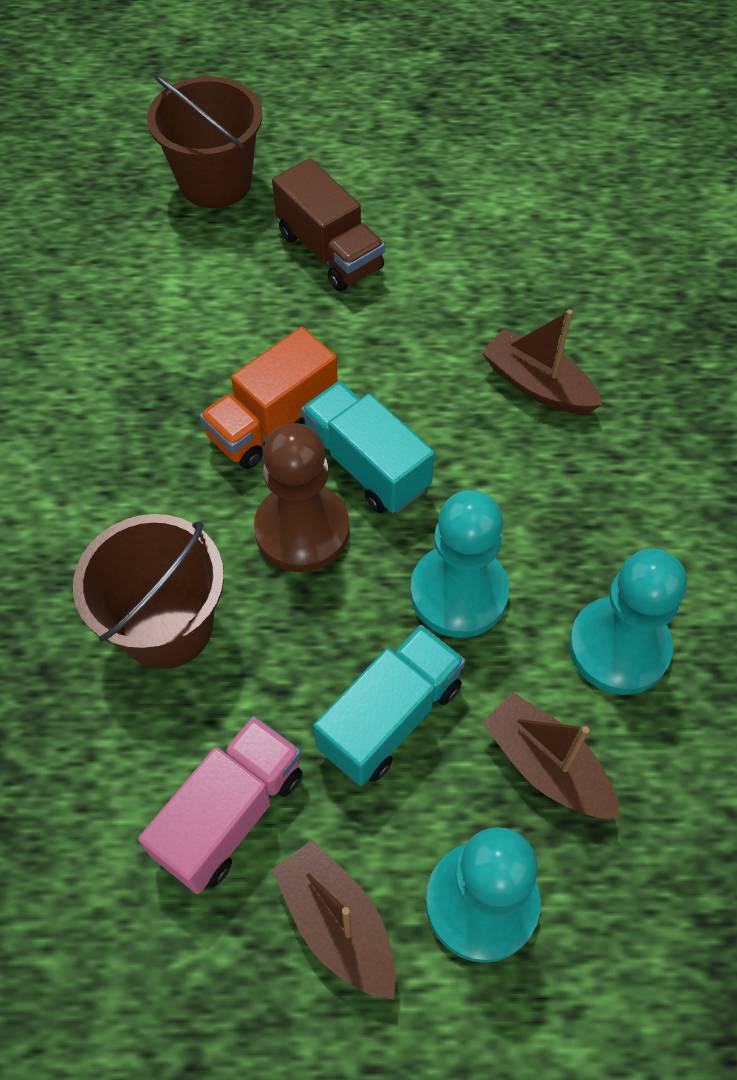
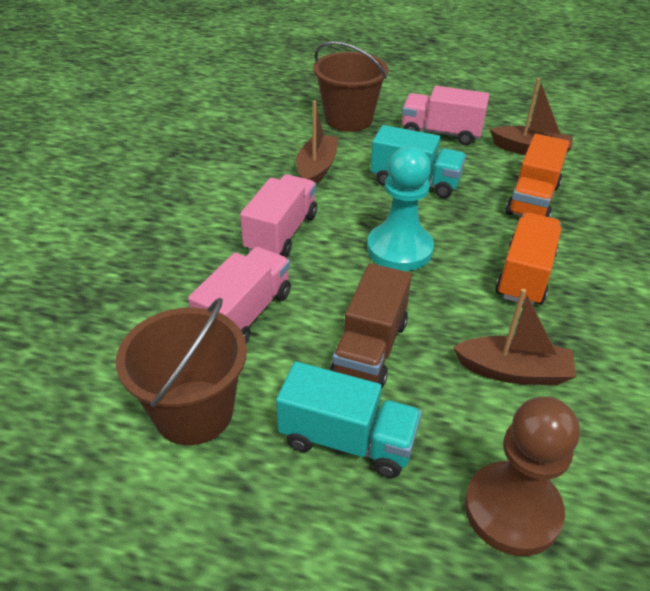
orange truck: [199,327,338,469] = 1 -> [495,213,561,305] [506,134,569,217] = 2
pink truck: [138,716,303,894] = 1 -> [188,247,291,343] [240,174,317,258] [402,86,489,145] = 3
turquoise pawn: [410,490,509,638] [426,827,541,963] [569,549,687,695] = 3 -> [367,146,434,271] = 1

